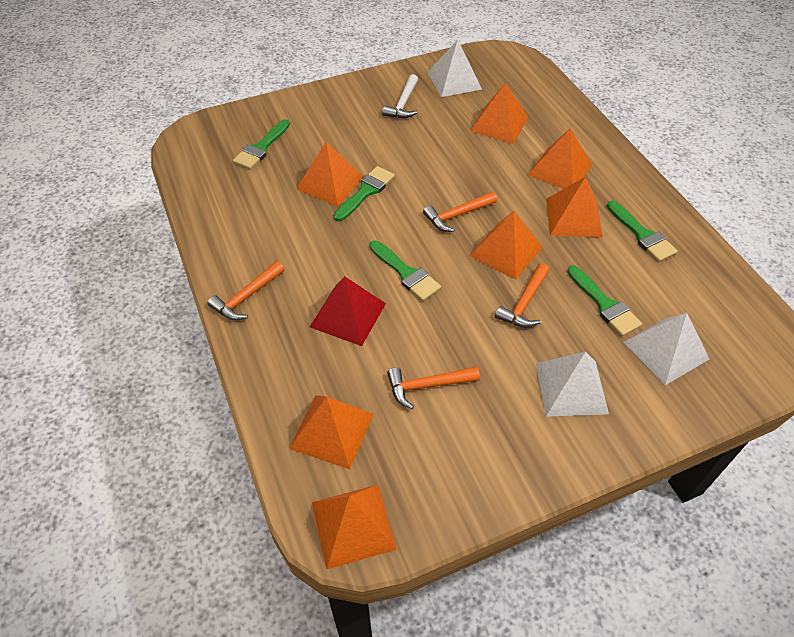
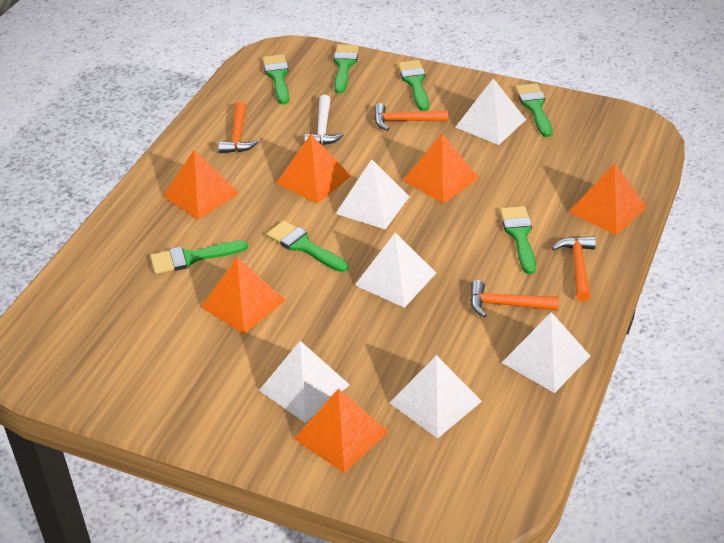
green brush: [233,119,290,170] [334,166,395,222] [369,240,441,301] [567,265,642,336] [607,201,678,262] = 5 -> [150,240,248,274] [263,54,289,104] [267,221,348,272] [334,44,359,94] [398,60,429,111] [500,206,536,274] [515,83,552,137] = 7
orange pyramid: [289,395,374,469] [296,142,364,206] [312,485,397,569] [469,211,542,280] [470,83,528,144] [528,128,592,189] [546,177,603,238] = 7 -> [163,149,240,220] [201,257,286,334] [276,134,352,204] [294,388,388,473] [403,134,479,204] [569,163,647,236] = 6
red pyramid: [310,276,386,346] = 1 -> none = 0
white pyramid: [427,40,482,97] [536,352,609,417] [624,313,709,385] = 3 -> [259,341,350,423] [336,159,410,230] [355,232,436,308] [389,355,482,439] [455,78,526,145] [501,312,590,393] = 6

